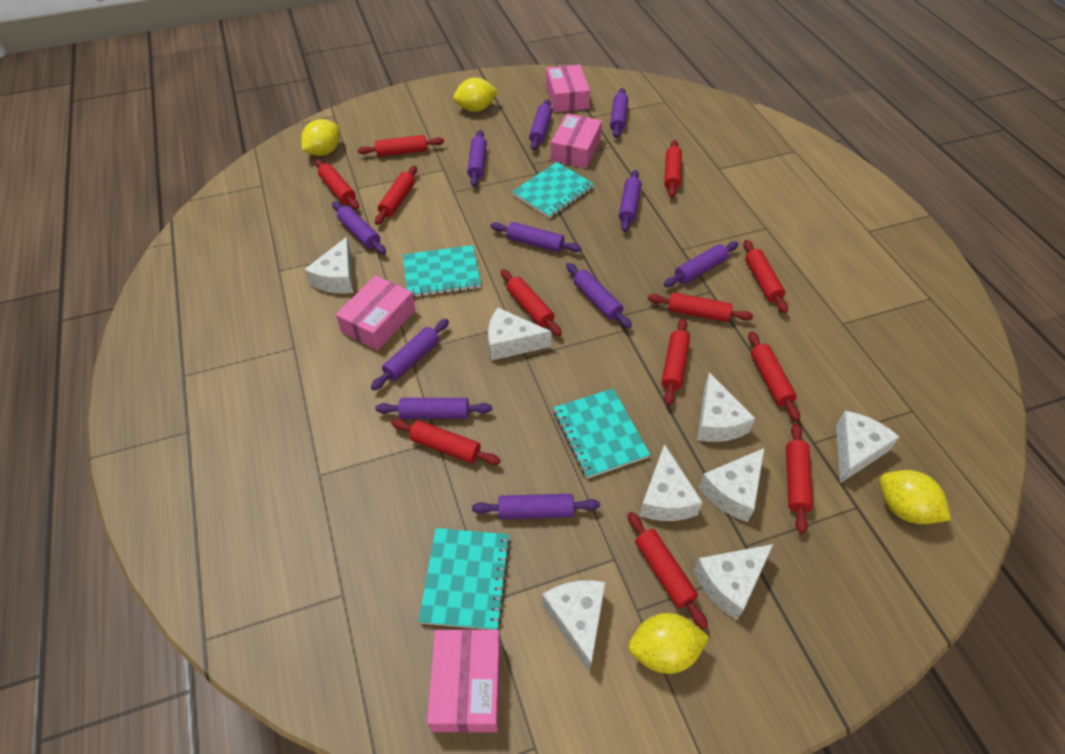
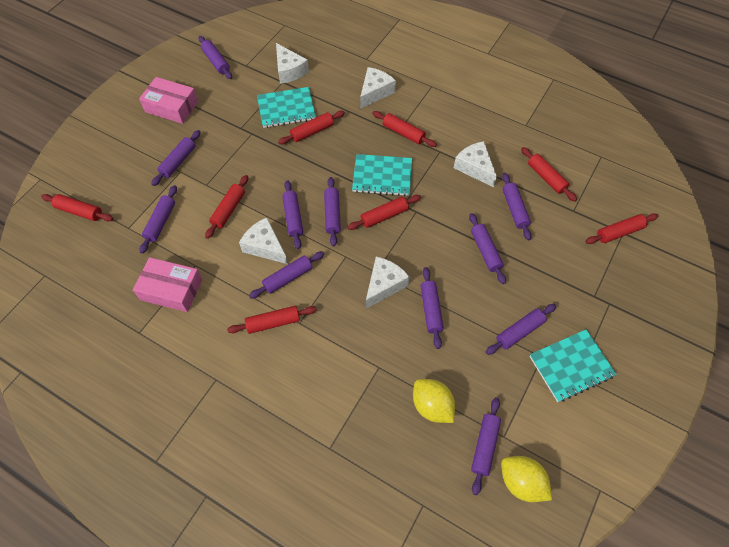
pink box: [336,275,415,350] [427,629,501,733] [546,65,590,112] [551,113,602,168] = 4 -> [133,257,203,312] [139,77,198,124] = 2
red rolling pin: [315,159,359,209] [358,135,444,157] [375,166,417,225] [391,419,501,465] [501,269,562,336] [628,512,708,629] [648,292,753,322] [661,318,690,405] [664,140,682,198] [744,240,788,313] [748,331,800,422] [786,423,813,534] = 12 -> [41,194,113,222] [205,175,248,239] [227,306,317,334] [278,111,345,144] [348,195,421,230] [372,111,437,147] [521,147,577,202] [585,213,658,244] = 8
turquoise notebook: [403,245,481,298] [418,528,511,630] [512,162,594,218] [554,389,650,479] = 4 -> [257,87,316,128] [352,154,412,196] [529,329,617,402] = 3
white cheese: [304,237,354,294] [488,308,551,361] [542,580,606,673] [639,444,703,521] [694,544,773,620] [697,372,755,442] [699,448,765,522] [836,411,899,483] = 8 -> [239,218,287,264] [276,43,309,84] [360,67,396,109] [366,256,409,309] [454,141,497,187] = 5
yellow lemon: [301,119,340,156] [453,78,498,112] [628,613,710,674] [880,470,951,524] = 4 -> [413,379,455,423] [501,456,552,502] = 2

